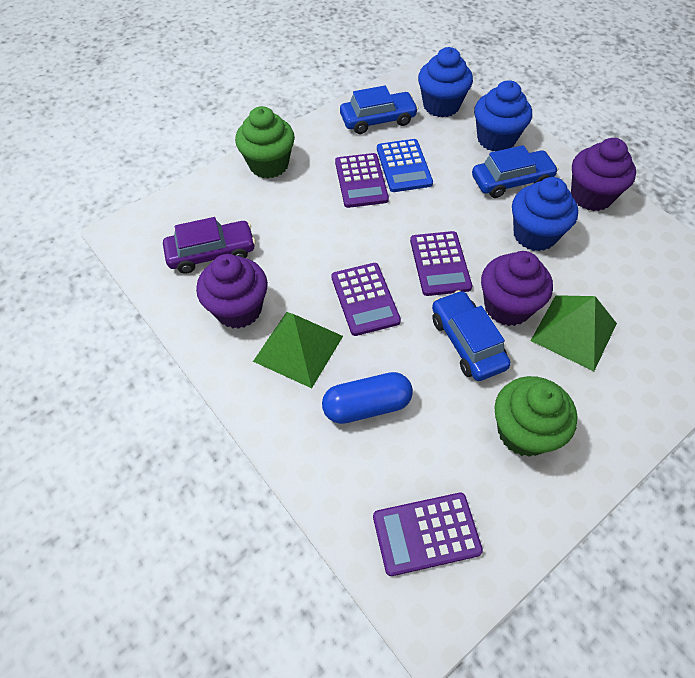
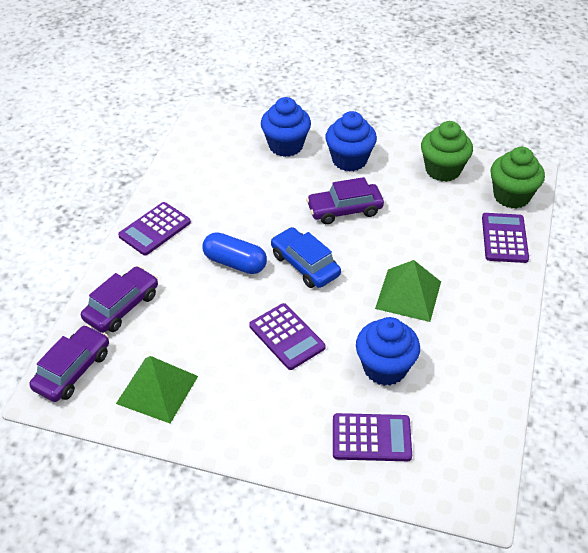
blue calculator: [377,139,433,192] = 1 -> none = 0
blue car: [340,85,418,134] [432,290,511,381] [472,145,558,198] = 3 -> [271,227,341,288] = 1
purple car: [163,217,256,274] = 1 -> [29,325,109,402] [81,266,158,333] [306,177,384,224] = 3
purple cupcake: [196,254,268,329] [481,251,553,326] [571,138,636,211] = 3 -> none = 0

